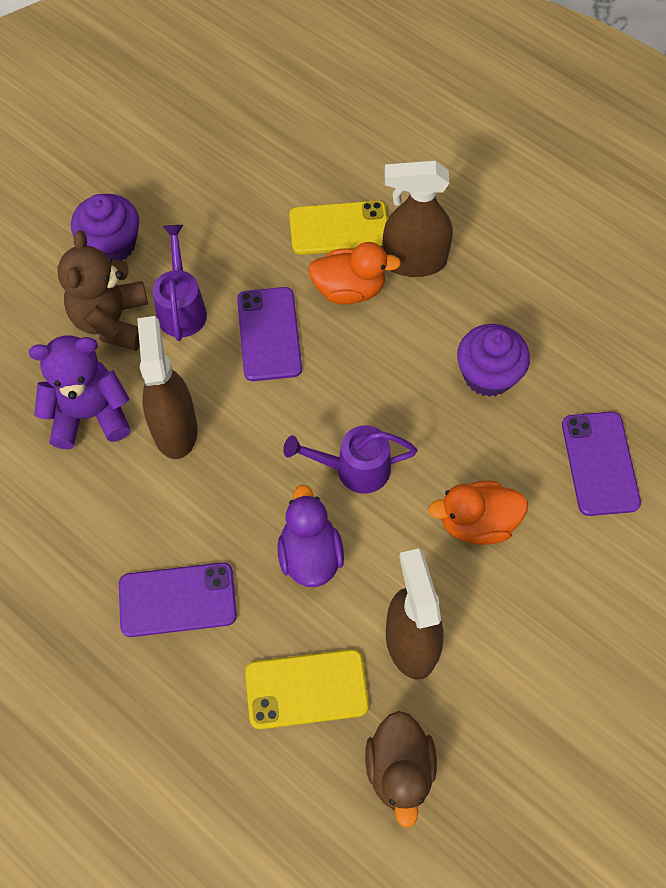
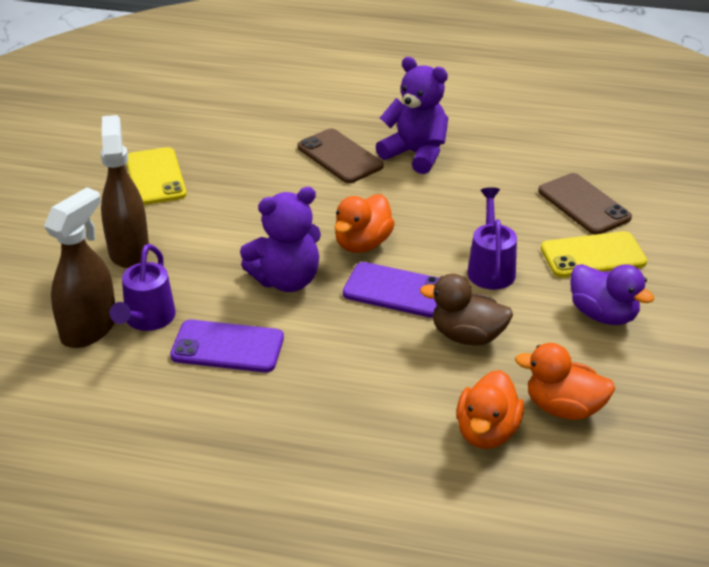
brown phone: none = 0 -> [298,128,384,183] [538,173,632,235] = 2
brown spray bottle: [137,316,198,459] [382,160,453,277] [386,549,444,680] = 3 -> [44,187,115,348] [100,115,149,268] = 2
brown teddy bear: [58,230,148,351] = 1 -> none = 0
orange duck: [308,242,401,305] [428,481,528,545] = 2 -> [334,194,395,253] [456,370,524,449] [515,343,615,420] = 3
purple cupcake: [71,194,139,261] [457,324,530,397] = 2 -> none = 0
purple phone: [119,562,237,637] [237,287,302,381] [562,412,641,516] = 3 -> [170,320,284,373] [343,262,439,318] = 2
purple teddy bear: [29,335,131,449] = 1 -> [240,187,321,292] [376,57,449,174] = 2

